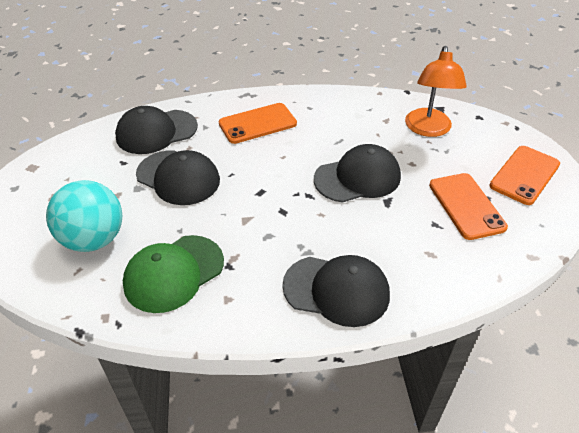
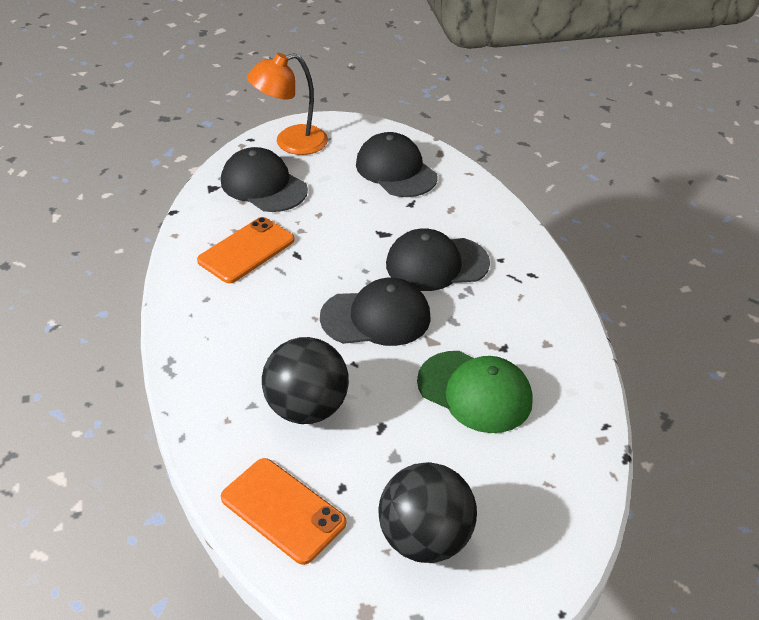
black ball: none = 0 -> [262,337,349,424] [379,462,477,563] = 2
orange phone: [219,103,297,144] [429,173,508,240] [489,146,560,205] = 3 -> [197,217,295,283] [221,458,347,565] = 2
turquoise ball: [46,180,122,252] = 1 -> none = 0

